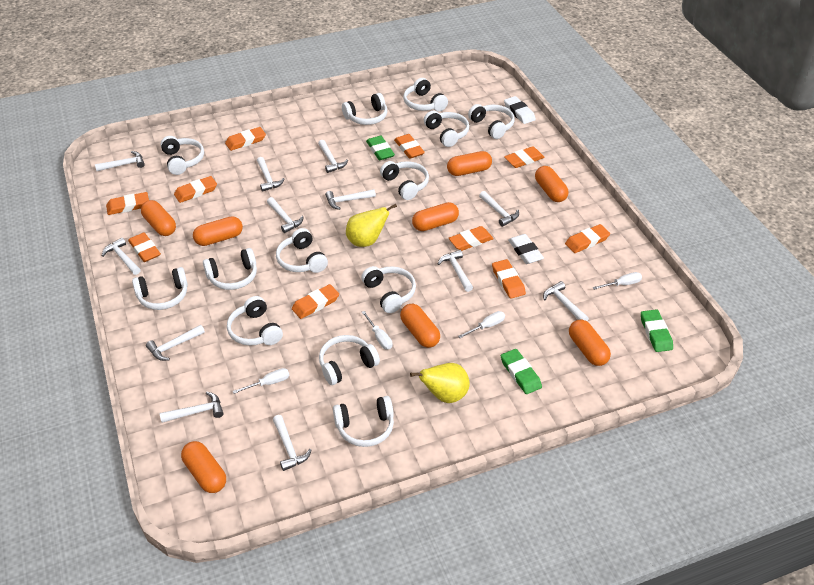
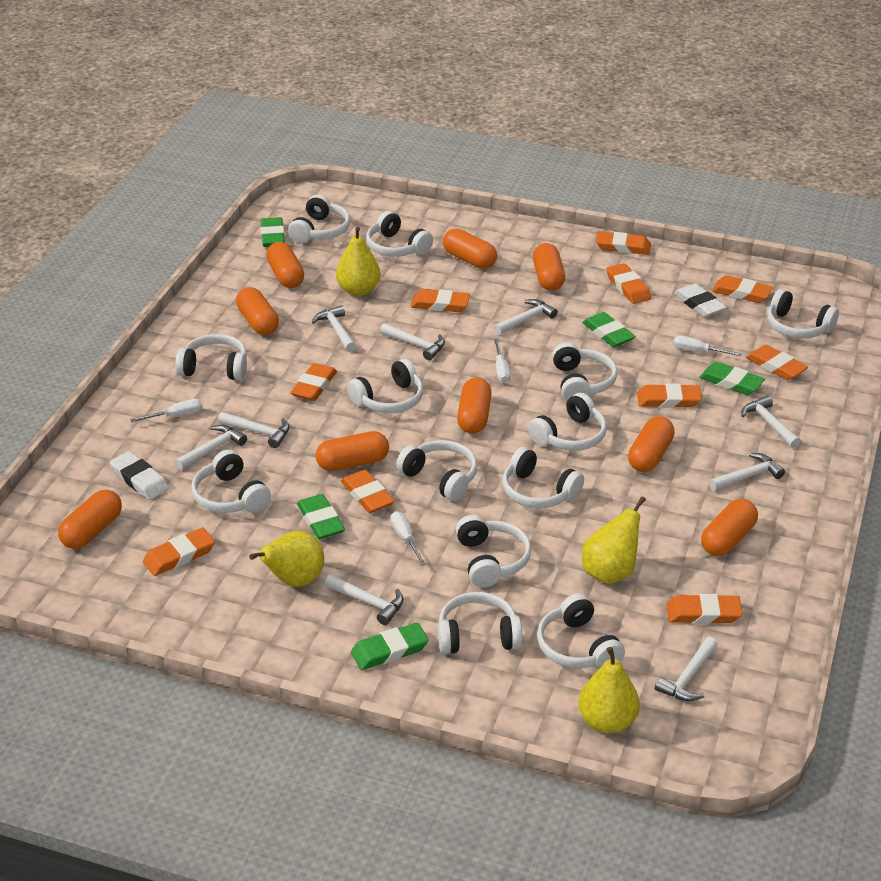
green eraser: [366,136,395,160] [501,349,542,394] [641,309,673,352] = 3 -> [261,217,285,247] [297,494,345,539] [351,622,429,670] [582,312,636,347] [699,362,765,395] = 5
orange capsule: [141,200,176,236] [181,441,226,493] [193,216,243,246] [400,304,440,348] [412,202,459,231] [447,151,492,176] [535,166,568,202] [569,320,611,366] = 8 -> [58,489,122,549] [236,287,279,335] [266,242,304,288] [315,431,389,471] [443,229,497,269] [457,377,492,434] [533,243,565,291] [628,416,675,472] [701,499,758,556] = 9
white hammer: [95,151,145,171] [102,237,141,275] [146,325,205,361] [160,392,223,423] [257,157,285,192] [267,197,304,233] [273,415,312,471] [318,140,348,173] [325,189,376,210] [438,250,473,292] [479,191,519,227] [543,281,589,321] = 12 -> [175,425,247,470] [218,412,290,448] [312,305,356,352] [325,574,404,625] [380,323,445,360] [494,299,558,335] [655,637,718,702] [709,453,785,491] [741,395,801,448] = 9
yellow pear: [346,204,397,247] [410,363,470,403] = 2 -> [249,531,324,587] [336,227,381,296] [578,647,640,734] [582,496,646,584] = 4

